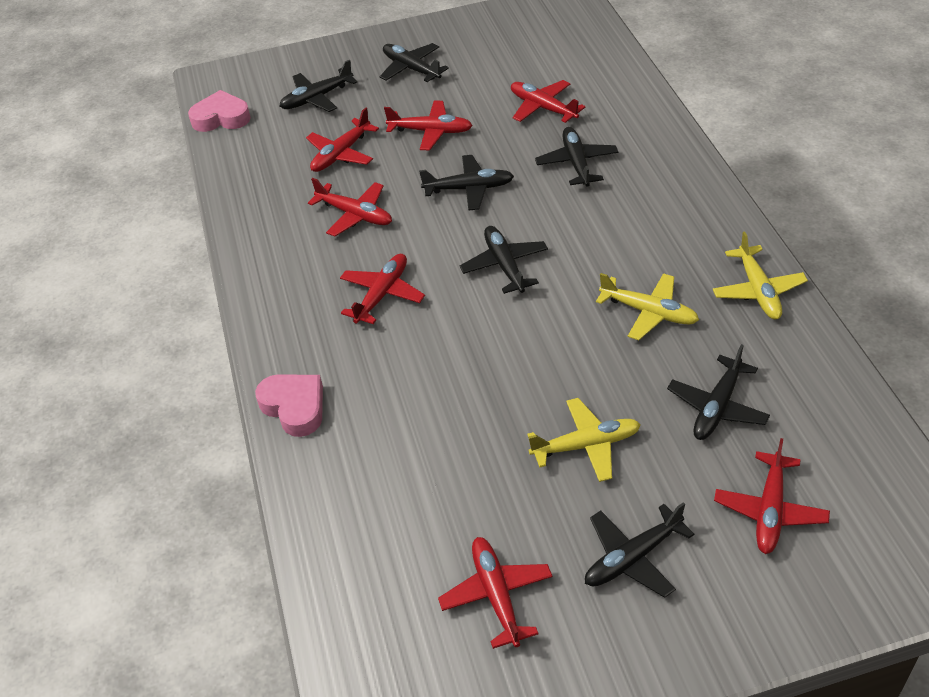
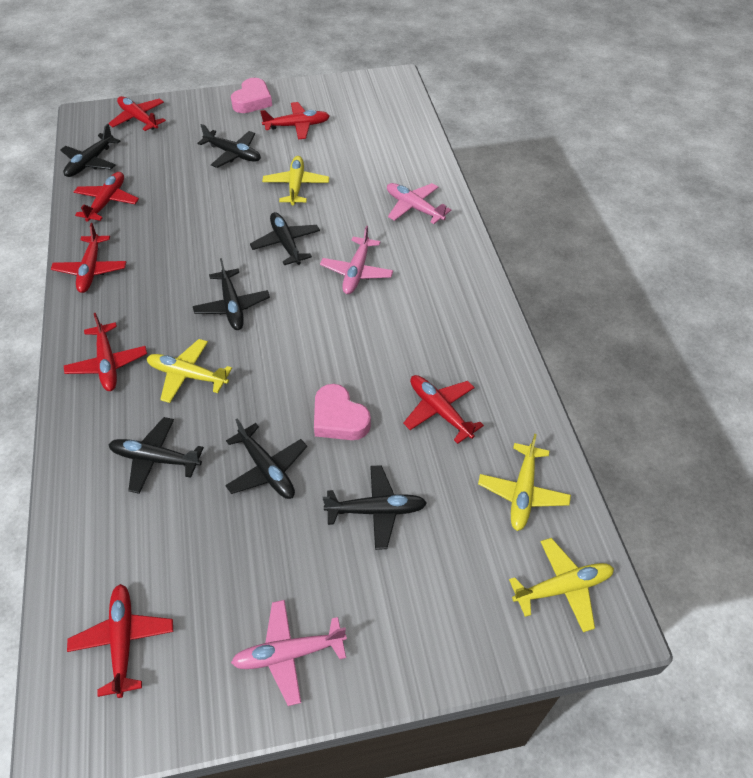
pink plane: none = 0 -> [231,600,347,706] [320,226,393,294] [387,183,451,224] = 3
yellow plane: [527,398,641,482] [596,273,699,340] [713,231,808,319] = 3 -> [147,339,232,403] [262,156,329,205] [478,434,571,531] [509,538,614,632] = 4

